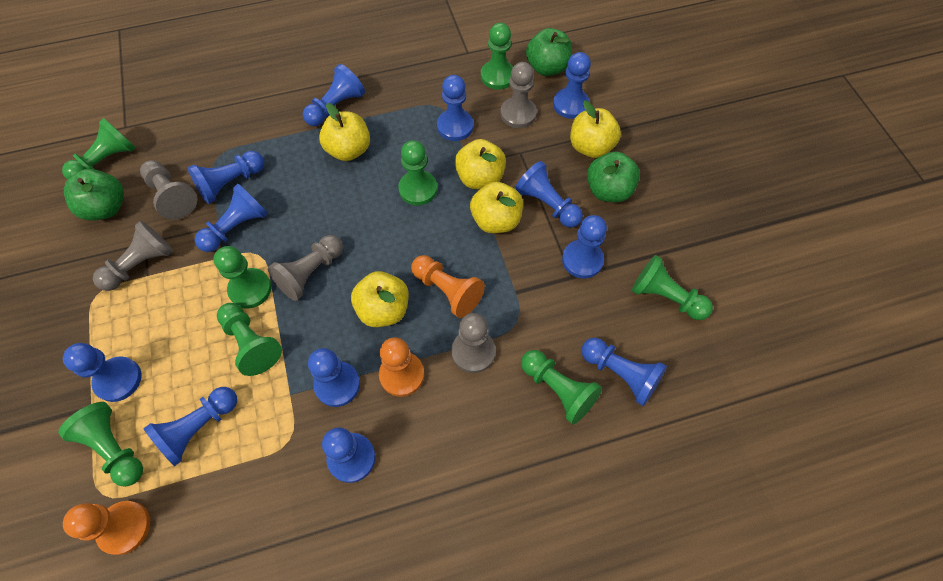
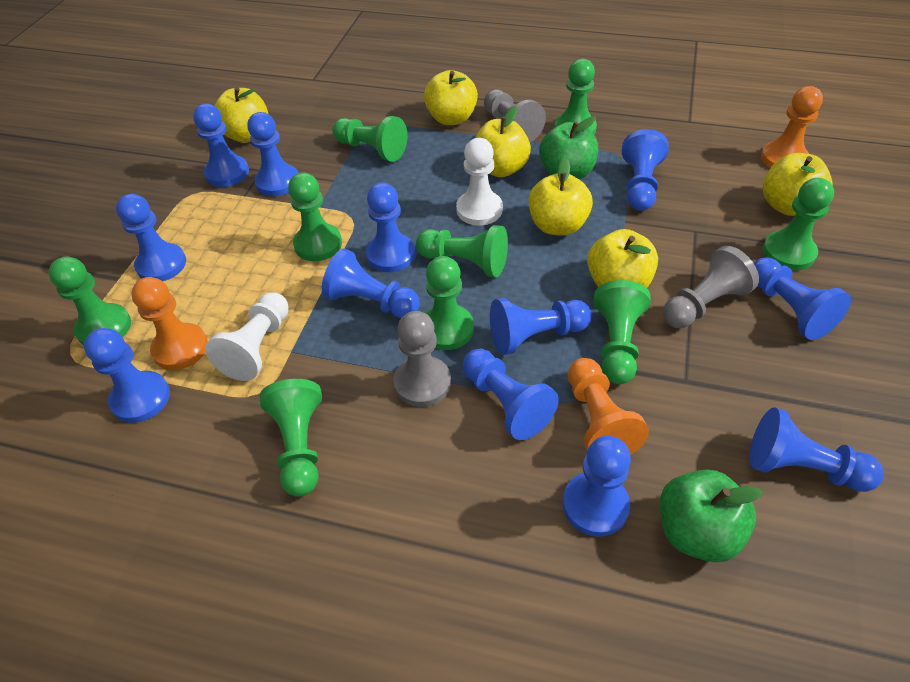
green apple: [64,169,124,221] [526,28,572,76] [587,152,640,202] = 3 -> [539,116,598,180] [660,469,763,562] = 2
green pawn: [58,402,143,487] [62,118,136,180] [214,246,271,309] [217,303,282,376] [398,140,437,205] [481,23,513,90] [521,350,602,425] [632,255,713,320] = 8 -> [48,257,131,345] [260,379,322,497] [288,173,342,261] [332,116,407,162] [416,225,508,277] [425,256,474,350] [554,59,597,135] [594,280,651,384] [763,178,834,270] = 9
grey pawn: [93,221,173,291] [140,160,197,220] [268,235,343,301] [451,313,496,373] [500,62,537,128] = 5 -> [394,311,451,407] [484,89,546,142] [663,246,759,328] = 3
white pawn: none = 0 -> [205,292,289,381] [456,138,503,226] = 2
yellow apple: [319,103,370,161] [351,271,409,327] [455,139,506,189] [470,182,523,233] [570,100,621,158] = 5 -> [215,87,268,143] [424,70,478,125] [475,107,531,177] [529,158,593,236] [587,229,658,288] [763,153,833,216] = 6

